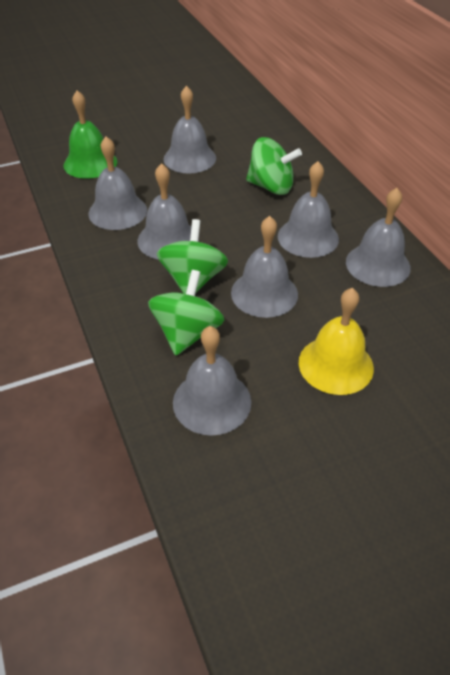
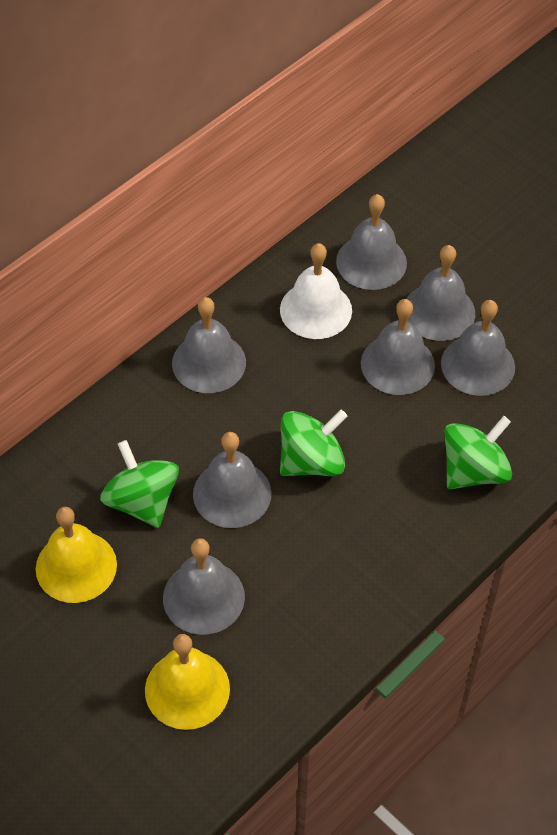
green bell: [63,90,117,179] = 1 -> none = 0
white bell: none = 0 -> [280,243,352,339] = 1
yellow bell: [299,288,374,395] = 1 -> [36,507,117,603] [145,634,230,730] = 2

